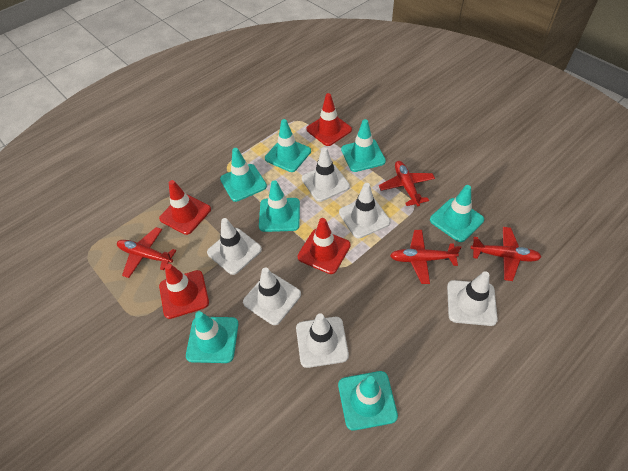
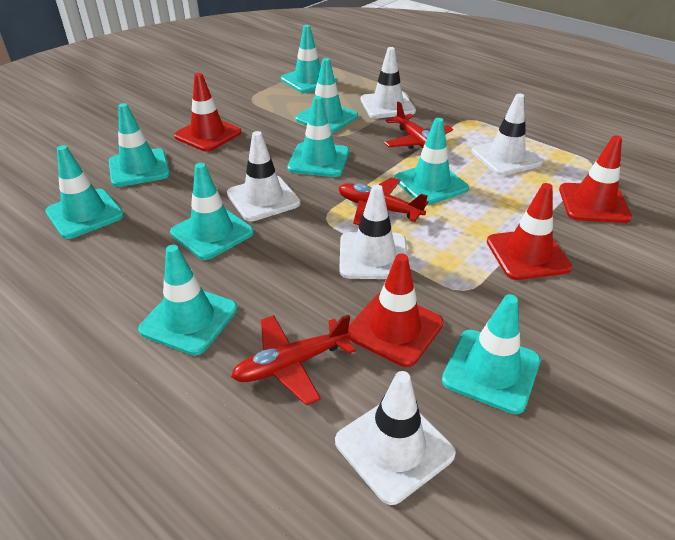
red plane: [117,227,177,278] [379,161,435,206] [390,230,462,284] [470,227,541,281] = 4 -> [231,315,356,405] [338,177,428,225] [384,101,453,149] = 3
turquoise traffic cone: [186,311,239,363] [220,148,267,202] [259,180,300,232] [265,119,311,172] [338,371,398,431] [341,119,386,172] [430,185,484,242] = 7 -> [45,145,124,239] [109,103,170,187] [138,245,237,355] [170,163,254,260] [281,25,337,93] [287,96,349,177] [295,58,358,133] [394,118,469,205] [442,294,541,414] = 9
white traffic cone: [207,218,262,275] [243,267,301,325] [296,313,349,368] [302,147,350,202] [339,183,390,239] [447,271,498,326] = 6 -> [227,131,300,221] [335,371,456,505] [339,185,408,279] [360,47,416,118] [472,93,543,176] = 5

